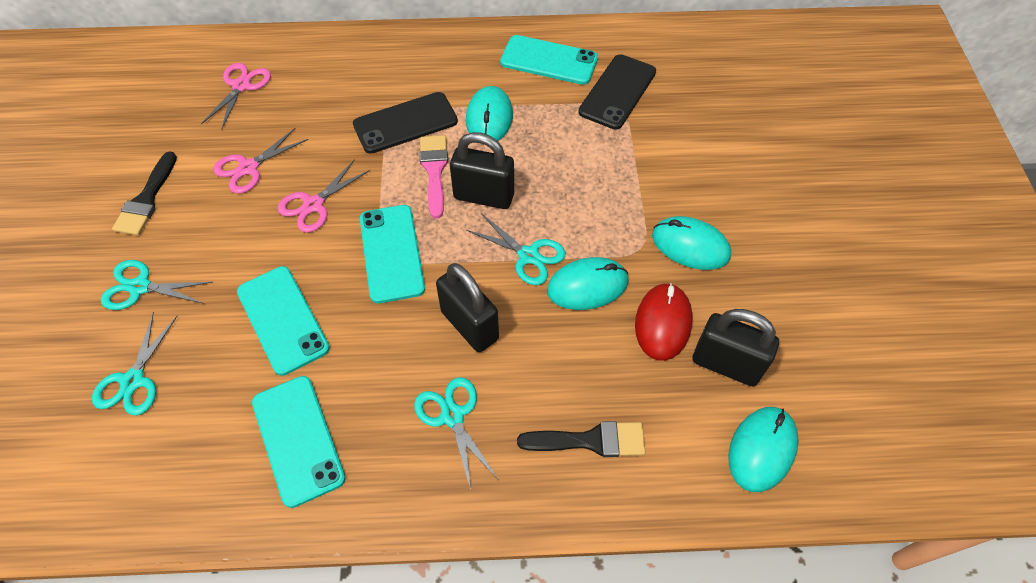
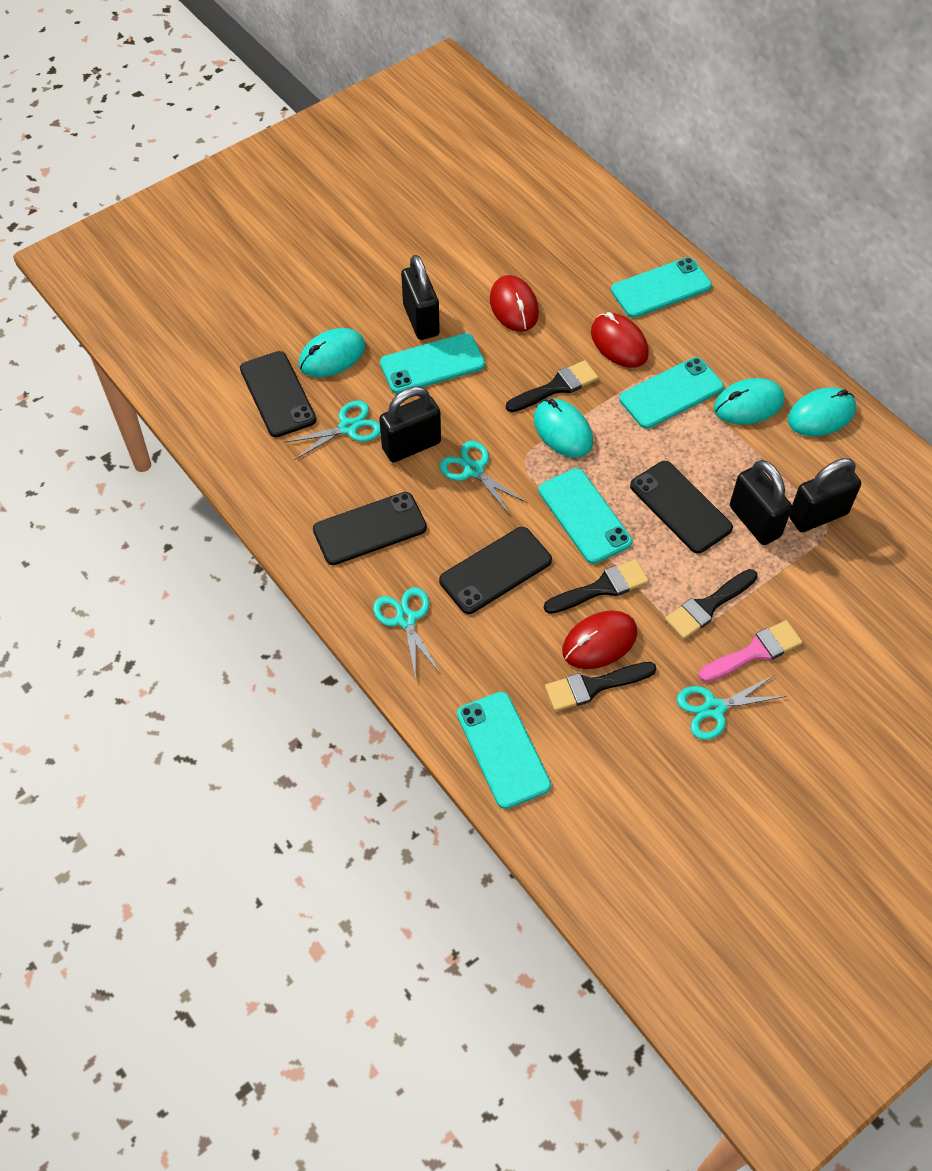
black brush: [112,151,177,236] [517,421,646,457] = 2 -> [506,360,598,412] [544,559,649,614] [545,662,656,711] [665,569,758,639] = 4
black padlock: [436,263,499,352] [450,132,514,209] [692,309,779,386] = 3 -> [379,386,441,462] [401,255,440,340] [730,460,792,545] [789,458,861,532] = 4
black phone: [353,92,458,154] [578,54,656,130] = 2 -> [240,351,316,437] [313,492,427,565] [439,527,552,614] [630,461,733,553] = 4
pink scissors: [201,63,271,130] [213,128,308,194] [277,159,370,233] = 3 -> none = 0
red mouse: [635,283,693,361] = 1 -> [490,275,539,332] [562,610,637,669] [591,312,649,368] = 3
turquoise phone: [237,266,330,376] [252,376,346,508] [360,205,425,303] [500,35,598,85] = 4 -> [380,333,485,394] [457,692,551,809] [538,468,632,564] [611,257,712,318] [619,357,724,429] = 5

